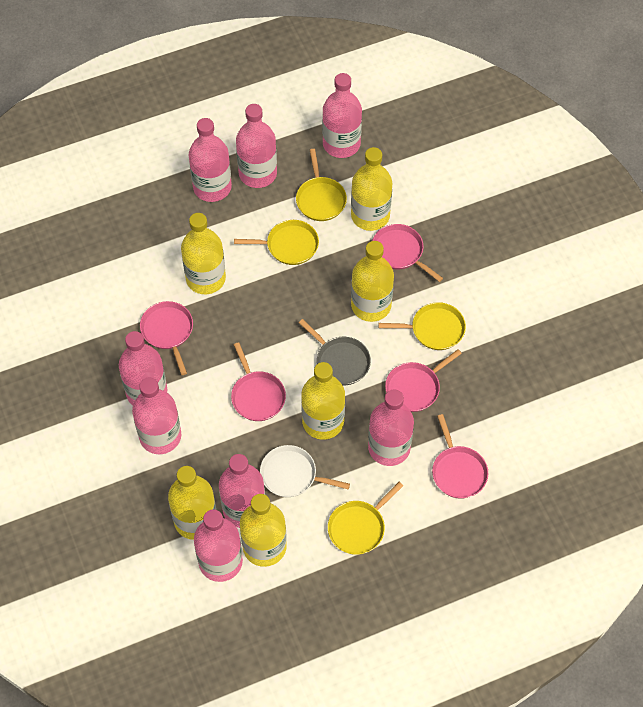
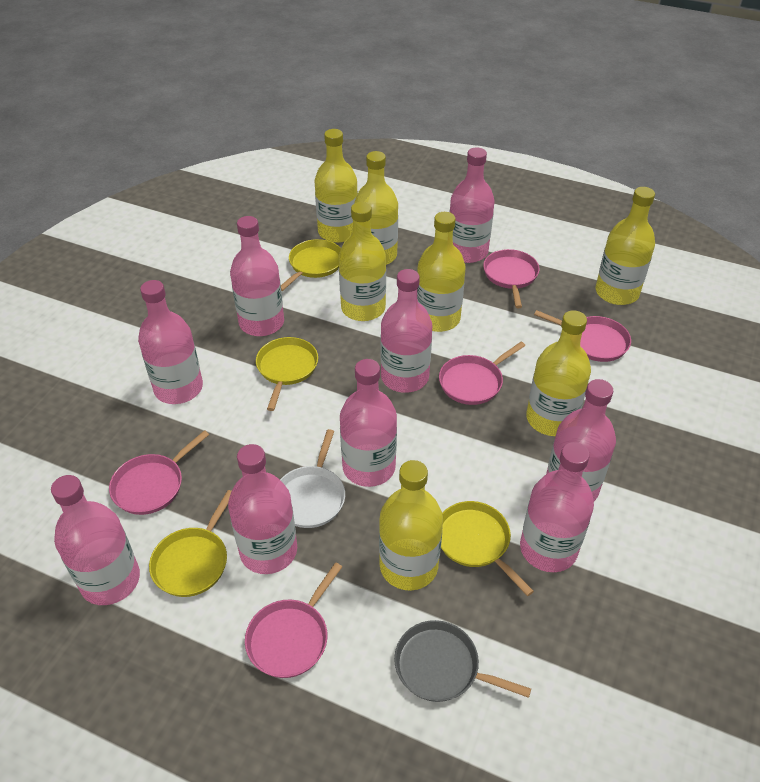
pink bottle: [119,331,167,405] [132,377,181,454] [189,118,232,202] [194,509,243,582] [219,454,265,528] [236,104,277,188] [322,73,362,158] [368,389,414,466] = 8 -> [51,475,140,605] [138,280,203,404] [228,444,297,574] [230,216,284,336] [340,359,397,487] [381,269,432,393] [449,147,495,263] [520,442,594,572] [546,379,616,501] = 9
yellow bottle: [168,466,216,540] [181,213,226,294] [240,494,287,567] [301,362,345,440] [351,147,392,231] [351,241,394,322] = 6 -> [314,129,358,243] [339,202,386,321] [354,151,398,265] [379,460,443,590] [417,212,466,332] [526,310,591,436] [596,187,655,305] = 7

